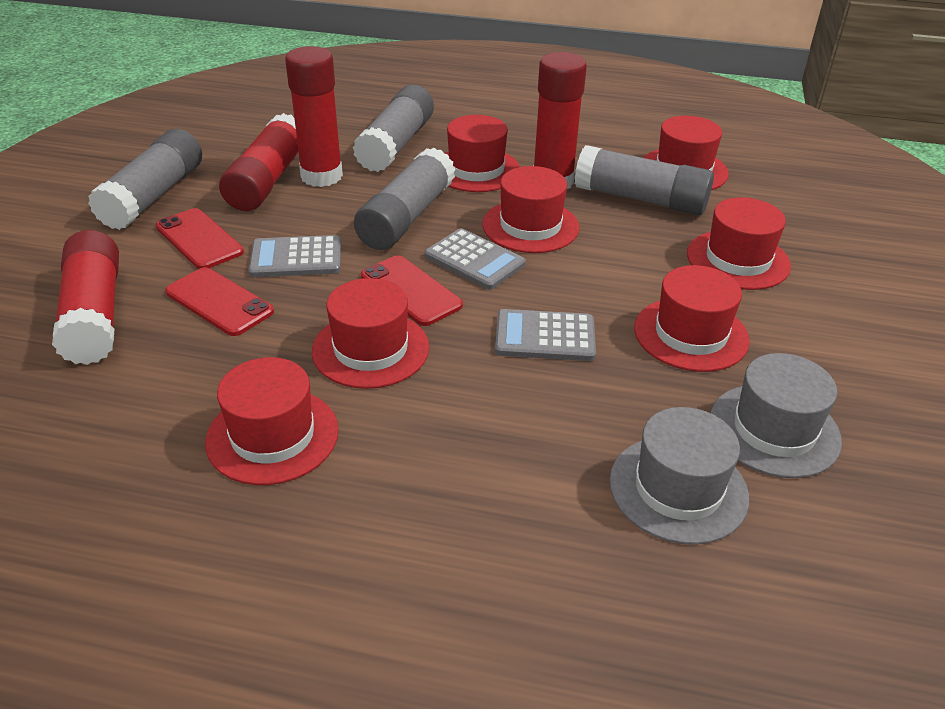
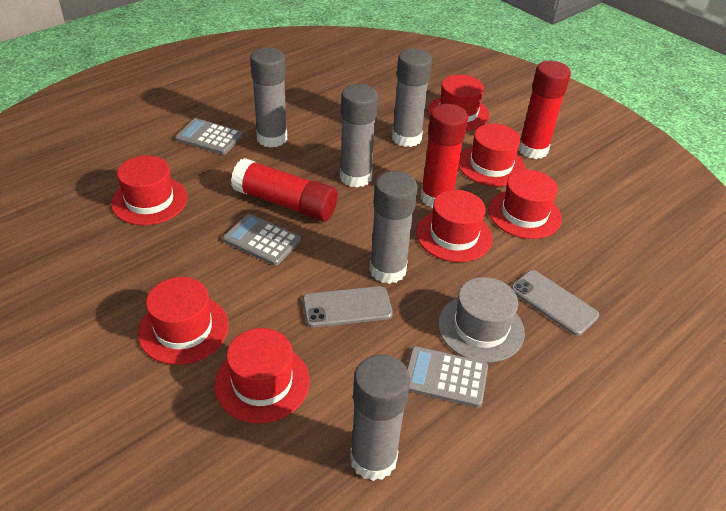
grey glue stick: [88,129,202,230] [353,85,434,172] [354,147,456,250] [575,145,714,215] = 4 -> [250,48,287,148] [340,84,378,187] [350,354,410,481] [369,171,418,284] [392,49,432,147] = 5
grey hat: [609,407,749,545] [710,353,842,478] = 2 -> [438,277,525,363] = 1
grey phone: none = 0 -> [303,286,393,328] [511,270,599,336] = 2
red glue stick: [52,230,119,365] [219,113,299,211] [285,46,343,187] [534,52,587,189] = 4 -> [231,158,338,222] [420,104,468,208] [518,61,571,159] = 3
red phone: [156,208,244,269] [165,267,274,336] [361,255,463,326] = 3 -> none = 0

